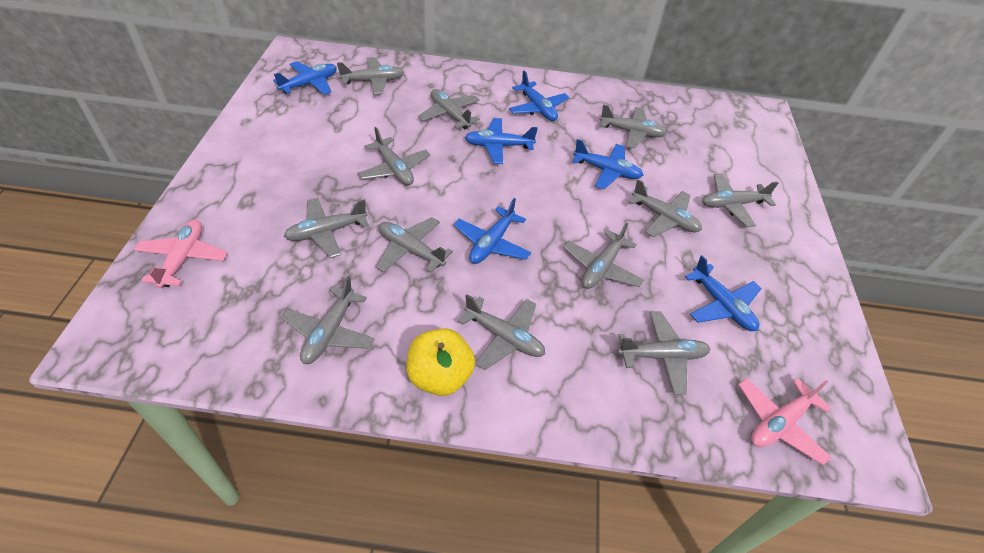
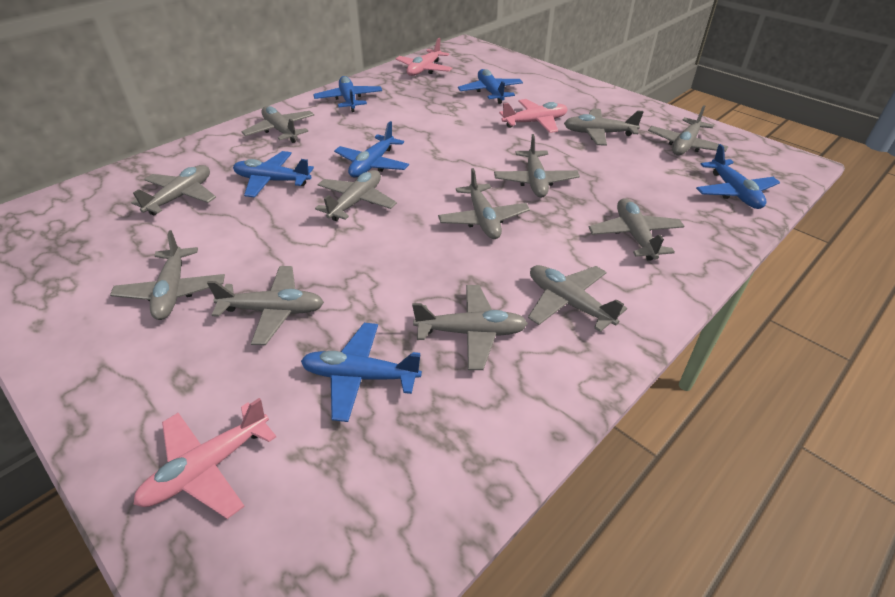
pink plane: [134,220,228,288] [738,378,832,465] = 2 -> [134,398,276,519] [396,38,453,76] [499,99,568,133] = 3
yellow apple: [406,328,475,396] = 1 -> none = 0

